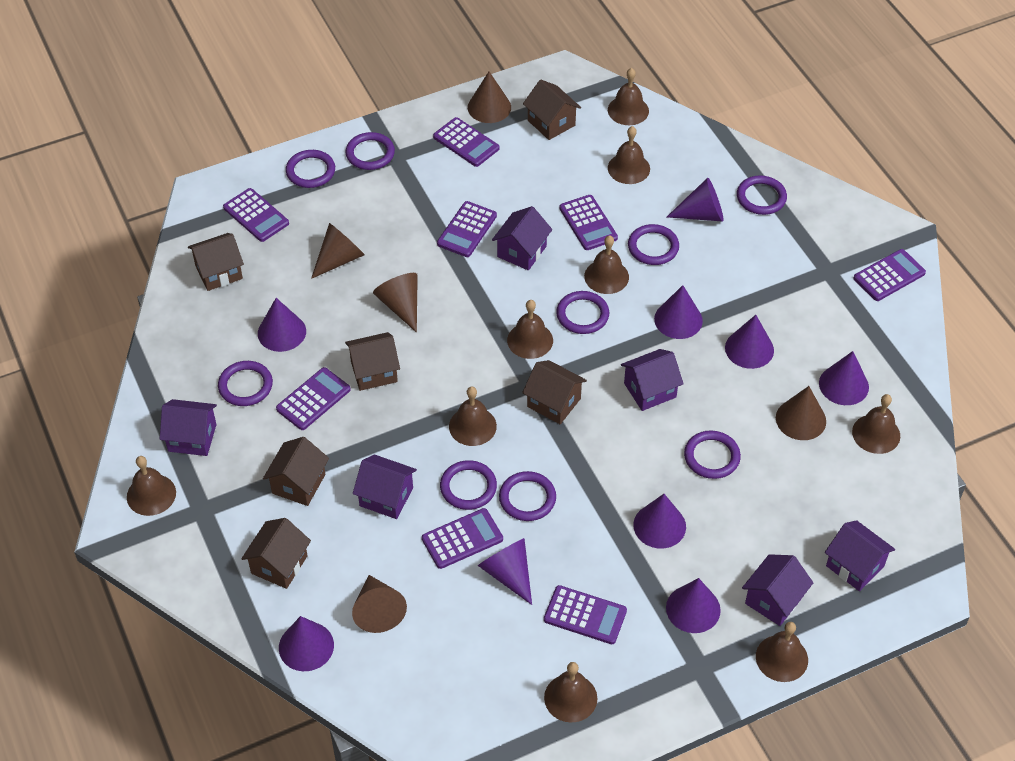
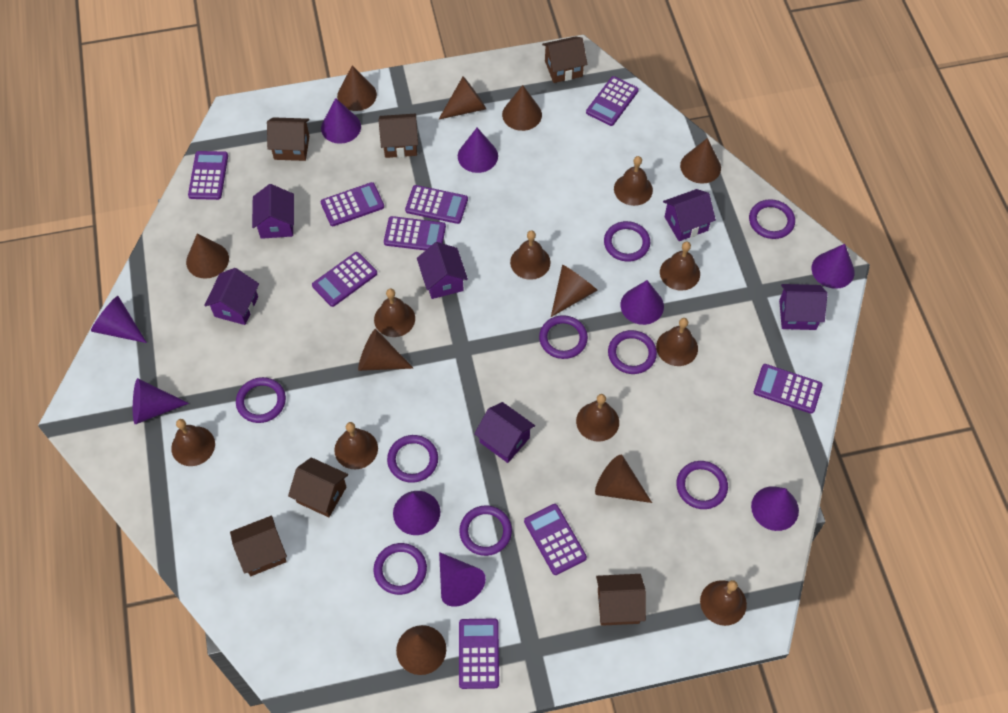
brown cone: [311,223,365,279] [352,575,407,633] [373,273,418,333] [468,71,511,123] [776,386,826,440] = 5 -> [186,234,229,279] [337,65,377,111] [358,329,413,371] [396,625,446,675] [438,76,486,120] [502,85,542,131] [551,265,598,317] [595,455,652,503] [680,138,721,184] = 9
purple calculator: [223,188,289,242] [276,367,351,430] [422,508,503,569] [433,117,500,167] [437,201,497,257] [544,585,627,644] [559,195,618,250] [853,249,926,301] = 8 -> [188,151,228,200] [312,252,377,307] [321,182,384,226] [384,216,446,250] [405,185,468,224] [459,618,499,689] [524,504,587,575] [586,76,639,126] [754,364,823,414] = 9

